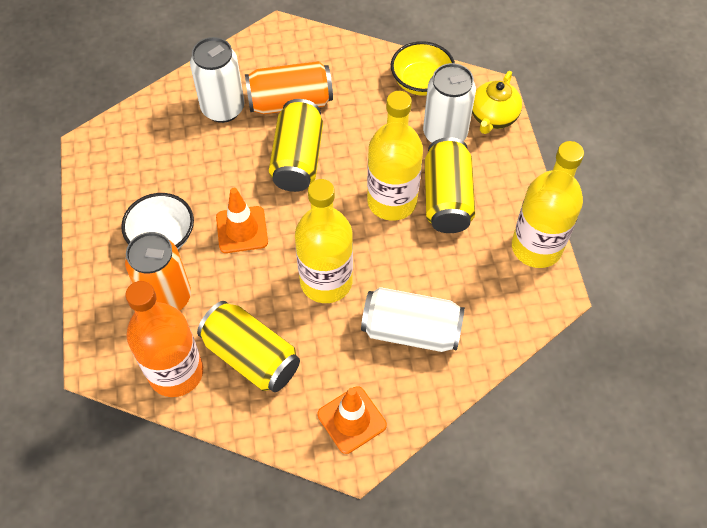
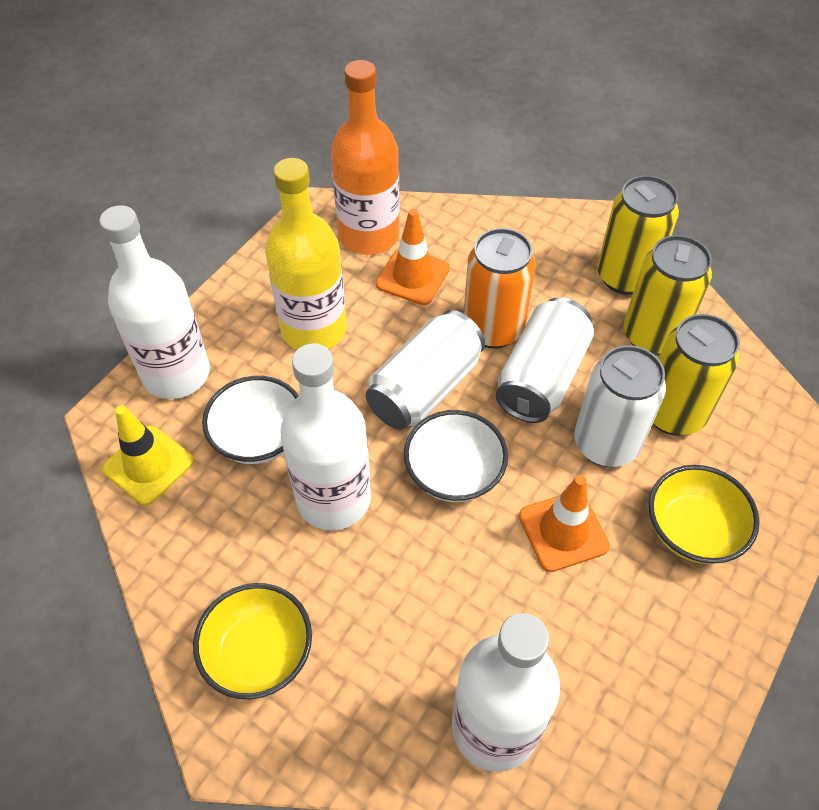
orange can: [125,232,191,311] [245,61,333,114] = 2 -> [464,228,536,349] = 1
white bottle: none = 0 -> [99,205,210,399] [280,343,371,531] [452,613,560,772] = 3
white bowl: [121,193,194,249] = 1 -> [202,376,299,464] [404,410,508,502] = 2
yellow bottle: [295,179,353,303] [367,91,423,221] [512,141,584,268] = 3 -> [265,158,347,350] = 1
yellow bowl: [391,41,455,96] = 1 -> [193,583,312,699] [649,465,760,564] = 2
yellow teapot: [472,71,522,134] = 1 -> none = 0
yellow traffic cone: none = 0 -> [102,405,194,506] = 1

